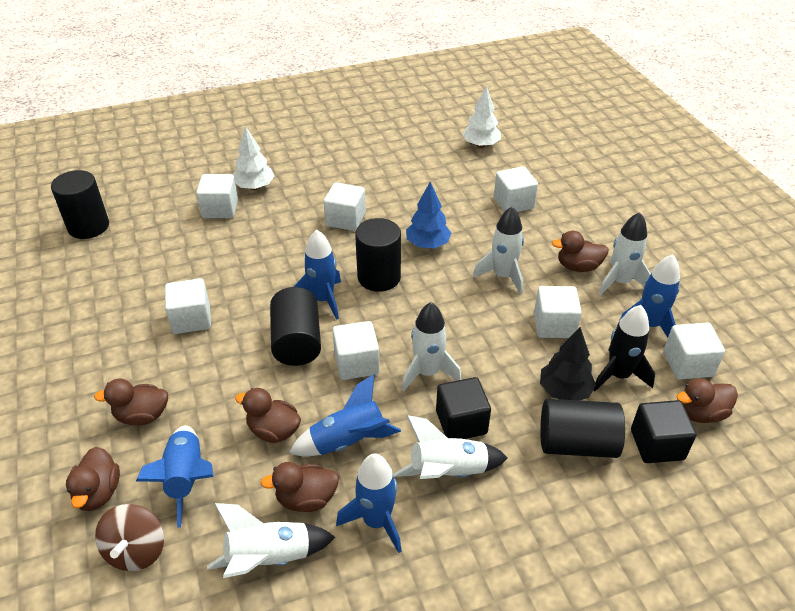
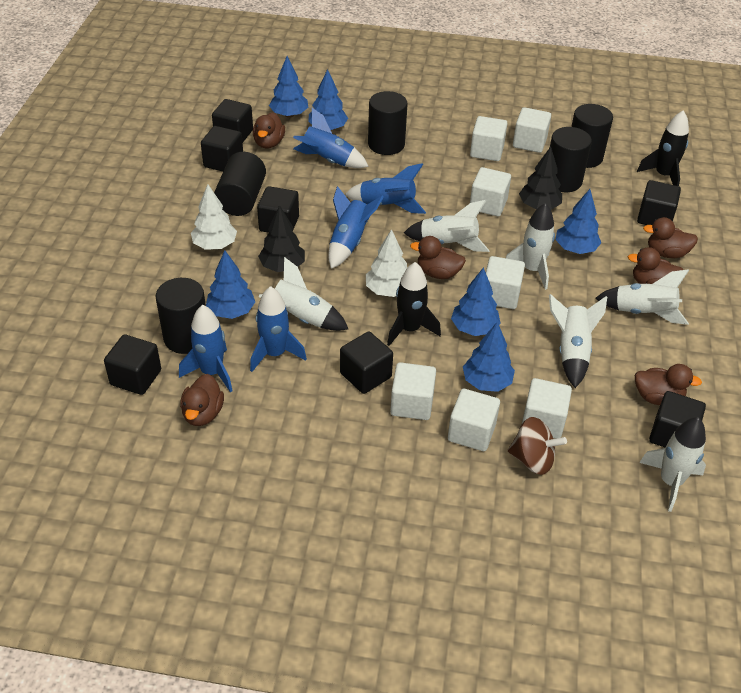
black cube: [436,377,491,439] [631,400,696,463] = 2 -> [104,334,161,395] [201,126,243,172] [212,99,253,143] [257,186,299,233] [340,331,393,394] [637,180,681,225] [649,391,706,448] = 7
black cylinder: [51,170,109,239] [270,287,321,366] [355,218,401,292] [540,399,625,458] = 4 -> [156,278,206,354] [214,152,266,216] [368,91,408,155] [550,127,592,192] [571,104,613,168] = 5
black rocket: [594,305,655,391] = 1 -> [387,262,441,346] [637,110,689,186] = 2
black tree: [540,327,596,400] = 1 -> [258,205,305,272] [519,147,562,209] = 2
blue tree: [406,182,451,248] = 1 -> [206,250,255,319] [269,56,308,118] [308,69,348,130] [451,267,501,336] [463,322,515,392] [556,189,601,254] = 6
white rocket: [207,503,335,578] [393,415,508,479] [401,302,461,392] [473,206,524,295] [598,212,651,295] = 5 -> [258,257,348,331] [404,200,490,252] [506,203,555,290] [549,294,607,388] [595,269,689,325] [639,417,706,512] = 6

